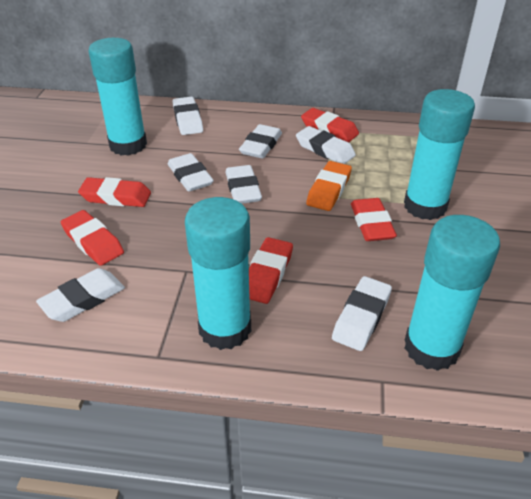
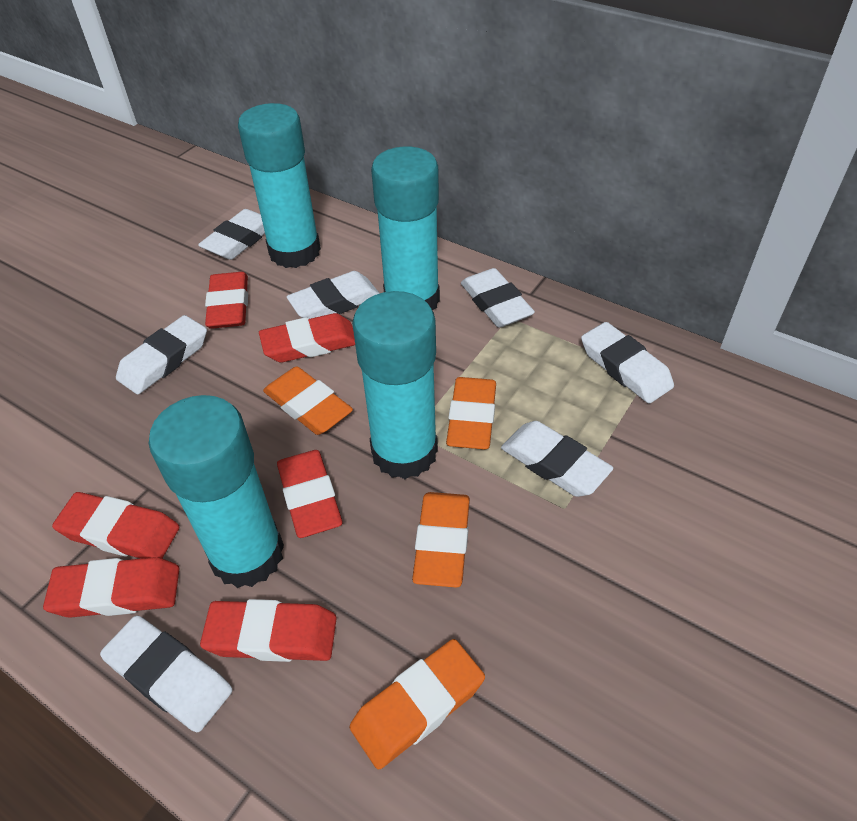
orange eraser: [306,161,352,211] = 1 -> [263,366,353,435] [350,639,485,769] [412,492,470,588] [446,377,496,450] = 4
red eraser: [61,210,124,266] [78,177,151,207] [249,237,293,304] [301,108,359,142] [351,198,397,241] = 5 -> [43,557,179,618] [52,492,179,558] [200,599,337,662] [205,272,248,329] [259,313,355,363] [277,450,343,538] = 6

